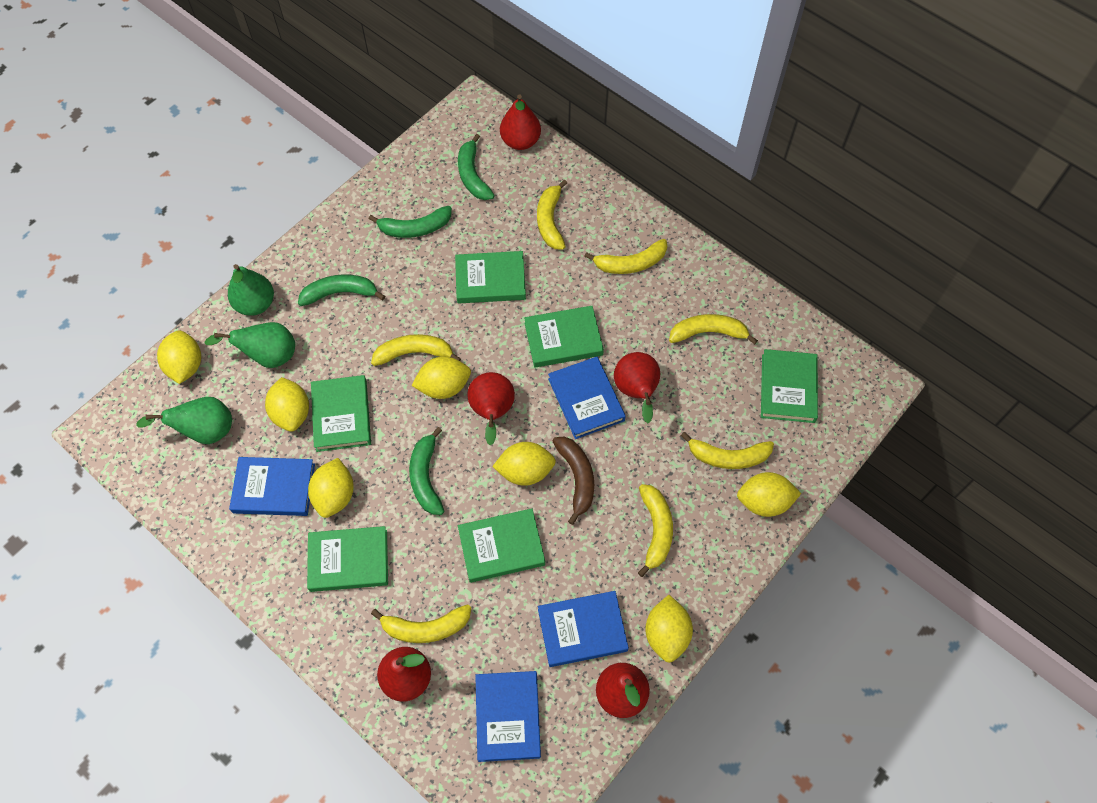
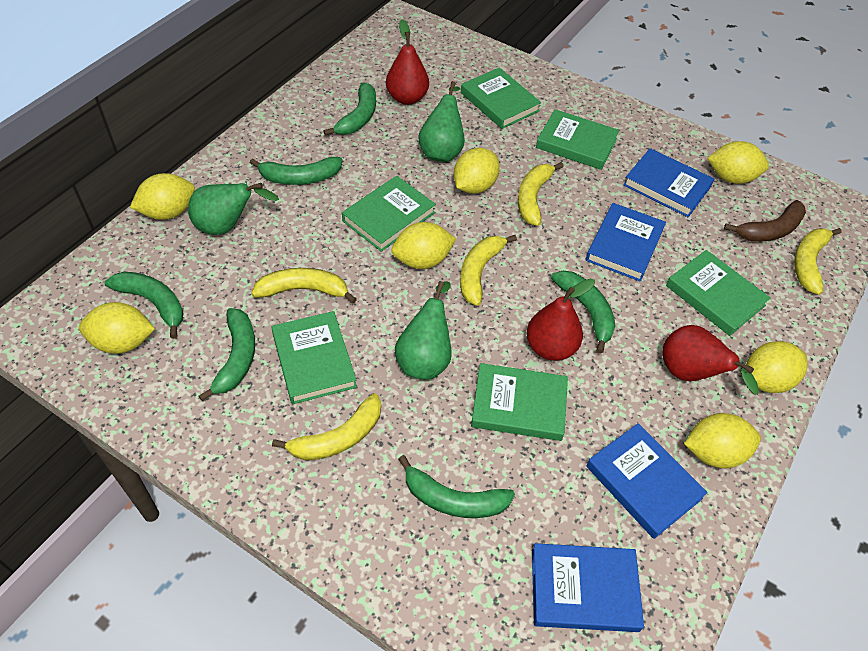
green banana: [298,274,385,306] [369,206,452,238] [409,427,444,515] [458,134,495,200] = 4 -> [104,272,183,339] [199,308,255,401] [250,157,343,185] [324,83,376,136] [398,455,515,518] [551,271,615,354] = 6
red pear: [377,647,431,702] [468,372,515,446] [500,94,541,150] [596,663,650,718] [614,352,660,423] = 5 -> [386,19,429,105] [527,279,595,361] [662,325,759,395] = 3
yellow banana: [371,334,461,366] [371,604,471,643] [537,180,567,250] [584,239,667,274] [638,484,673,577] [669,314,758,344] [681,432,774,469] = 7 -> [251,268,357,303] [272,393,381,460] [460,235,517,306] [518,162,564,226] [794,228,842,295] = 5

